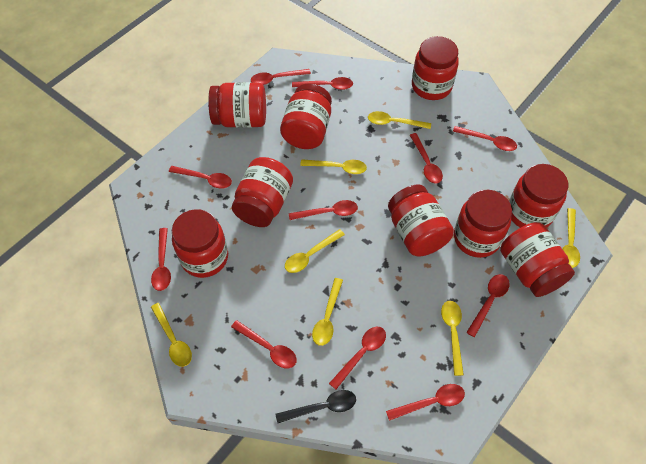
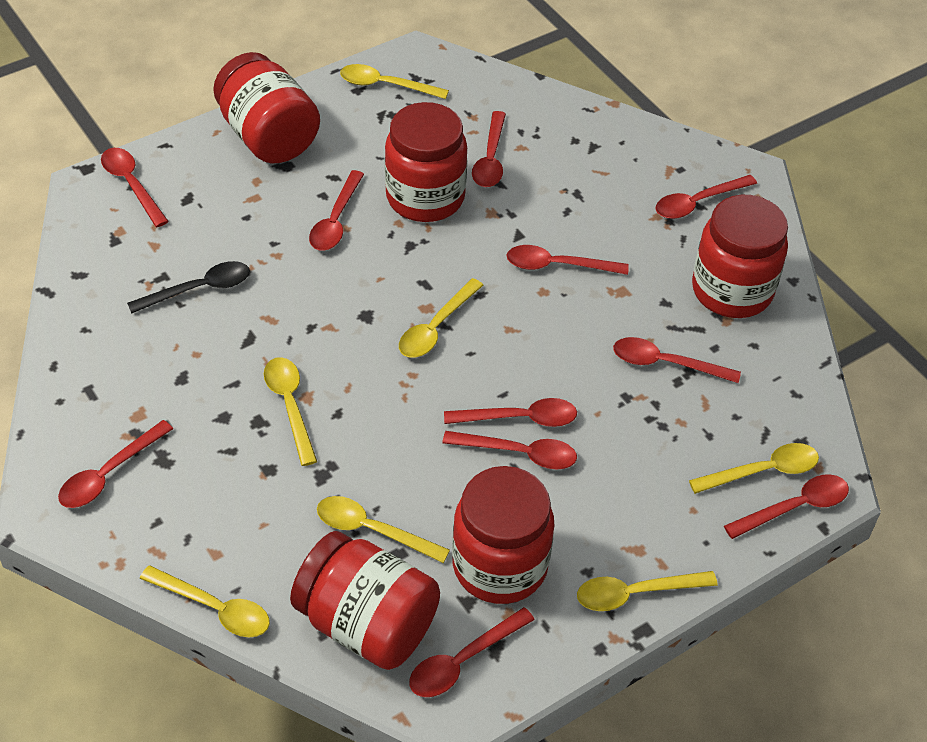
red jar: [172,209,228,278] [208,82,266,128] [232,157,293,227] [280,84,332,149] [388,185,454,256] [412,36,459,100] [454,190,512,258] [500,222,575,297] [509,164,568,228] = 9 -> [213,52,320,163] [290,531,440,670] [385,102,467,222] [452,466,554,604] [692,195,788,318] = 5

